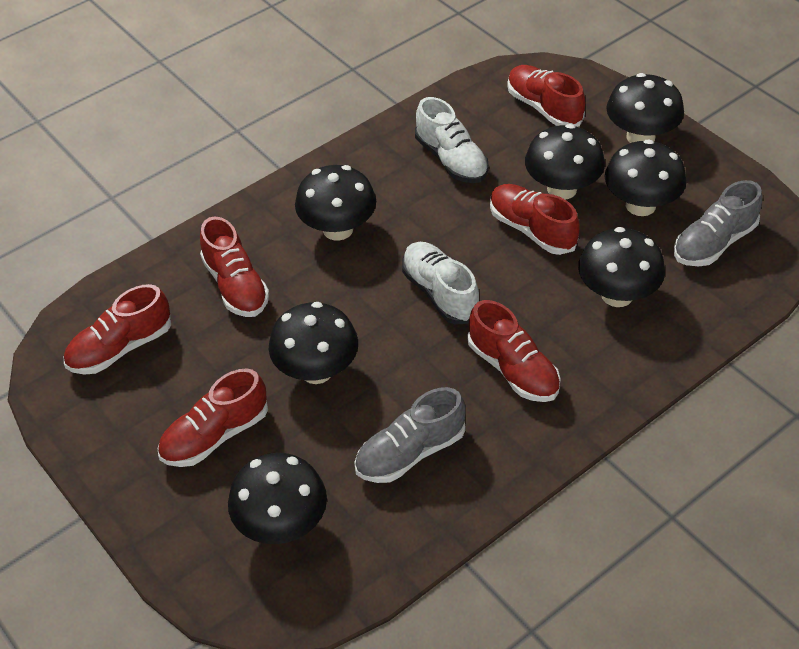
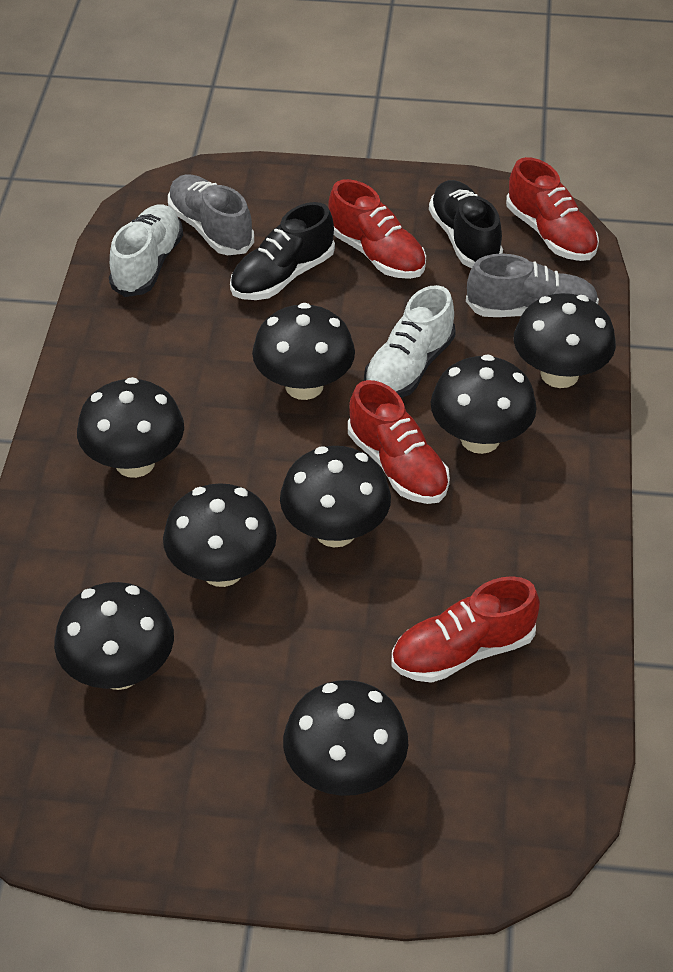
black mushroom: [228,453,327,544] [269,302,358,384] [295,165,376,241] [525,124,605,199] [578,227,665,307] [605,139,686,216] [606,73,684,143] = 7 -> [54,582,174,690] [77,377,184,478] [163,483,277,587] [252,303,355,400] [280,446,391,548] [283,680,408,796] [431,354,537,454] [514,293,616,388] = 8
black shoe: none = 0 -> [230,202,335,300] [429,180,503,268] = 2
red shoe: [64,284,171,375] [157,368,268,467] [200,217,269,317] [468,300,561,402] [490,184,580,255] [507,65,585,127] = 6 -> [328,179,426,279] [348,380,450,504] [391,576,540,683] [506,157,599,261] = 4

